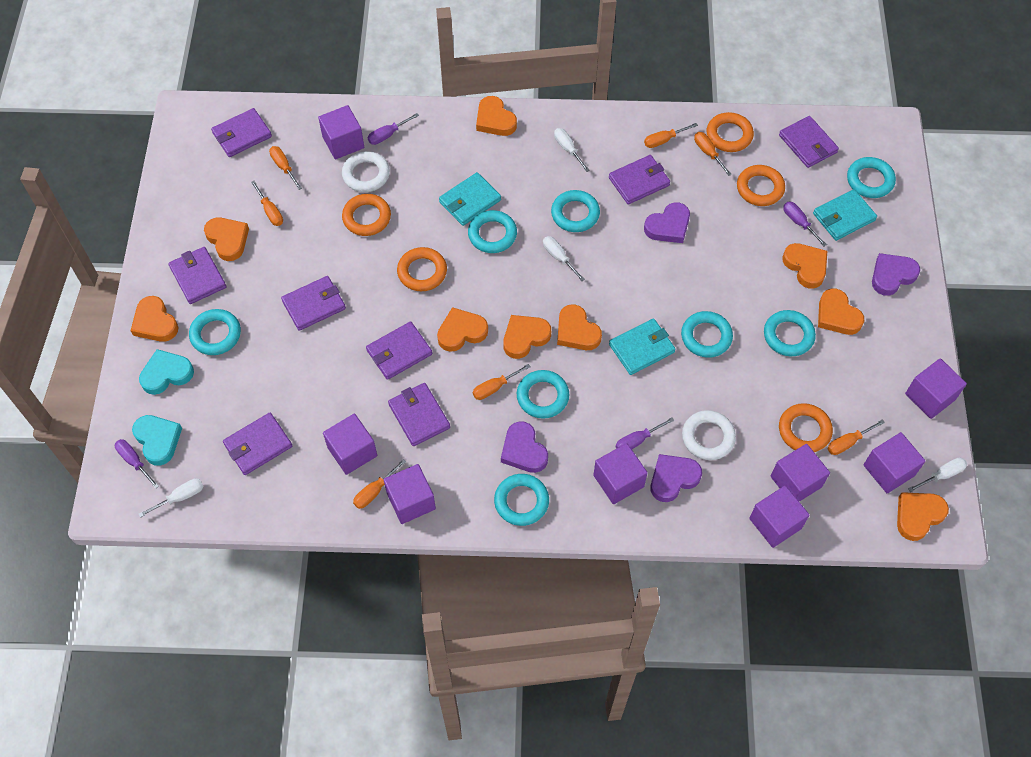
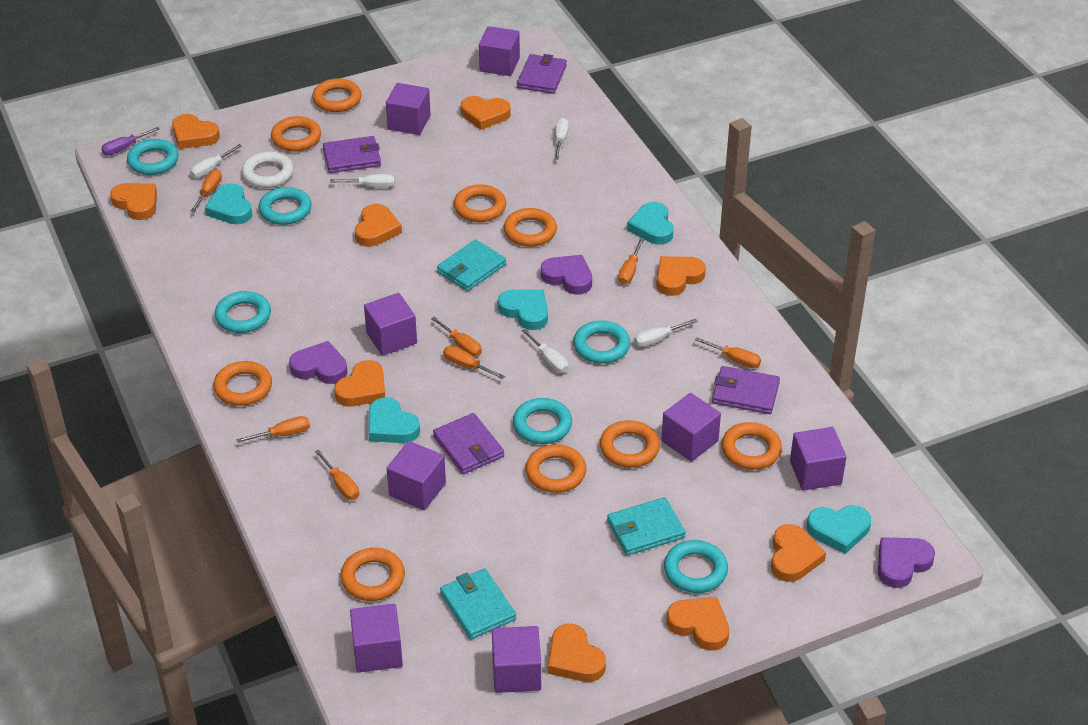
orange ring: [342,194,391,236] [397,247,447,291] [706,112,754,152] [737,165,785,206] [779,403,833,452] = 5 -> [213,361,272,406] [271,116,321,152] [312,78,362,112] [340,548,405,601] [454,184,506,222] [504,208,557,247] [525,444,586,493] [600,420,660,468] [721,422,782,470] = 9
purple heart: [501,421,548,473] [644,202,690,243] [651,454,702,502] [872,253,920,296] = 4 -> [289,341,347,384] [541,255,592,295] [878,537,935,588] = 3
purple screwdriver: [115,439,159,489] [368,113,419,145] [616,417,675,449] [783,202,827,247] = 4 -> [101,127,160,155] = 1
purple wallet: [168,247,226,304] [211,108,272,157] [223,413,292,475] [281,276,346,331] [366,322,432,380] [388,383,450,446] [609,155,670,204] [779,116,839,168] = 8 -> [323,136,381,173] [433,413,504,474] [517,54,567,94] [712,366,780,414] = 4
turquoise heart: [132,415,182,466] [139,349,194,395] = 2 -> [205,183,252,224] [369,397,420,443] [498,289,548,330] [627,202,674,245] [807,505,871,554] = 5
turquoise ring: [189,309,241,355] [468,210,517,253] [494,474,549,526] [517,370,569,419] [551,190,600,232] [681,311,733,358] [764,310,816,356] [847,157,896,198] = 8 -> [127,139,179,175] [215,291,271,333] [259,187,312,225] [513,398,572,444] [573,320,630,364] [664,540,728,593] = 6
white ring: [342,151,390,192] [682,410,736,460] = 2 -> [242,152,293,188] = 1
white screwdriver: [139,478,204,518] [543,236,585,281] [554,128,590,172] [908,458,967,492] = 4 -> [190,144,242,178] [330,174,395,187] [522,329,568,373] [554,118,569,160] [634,318,698,347] = 5

